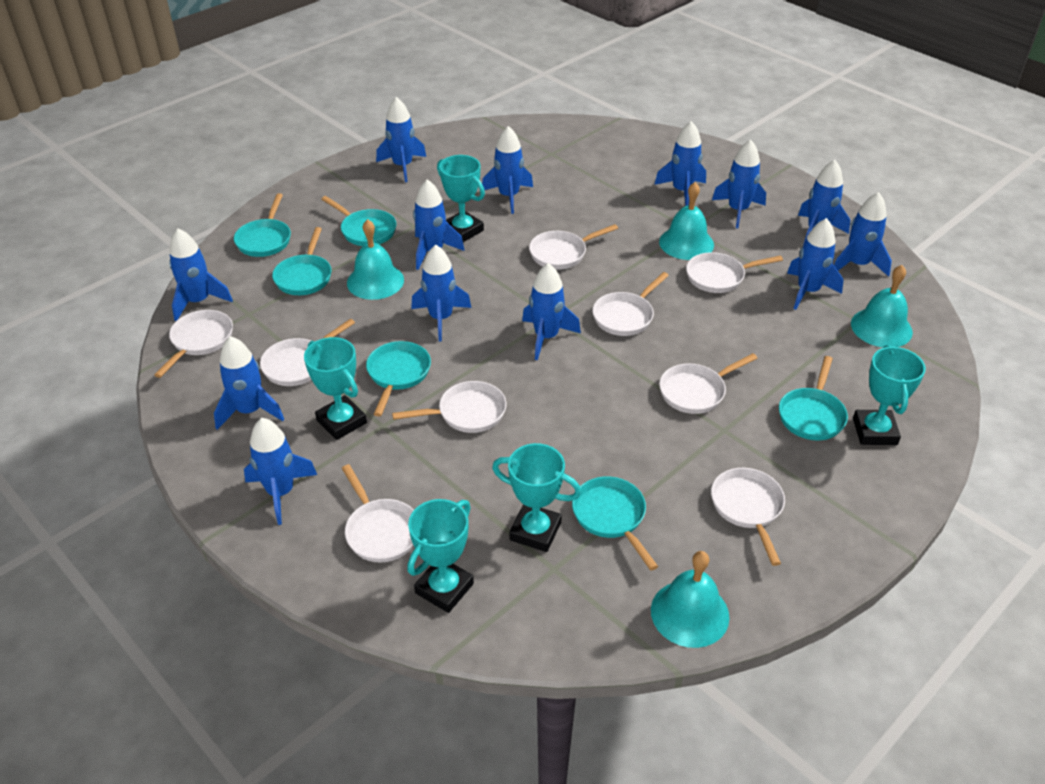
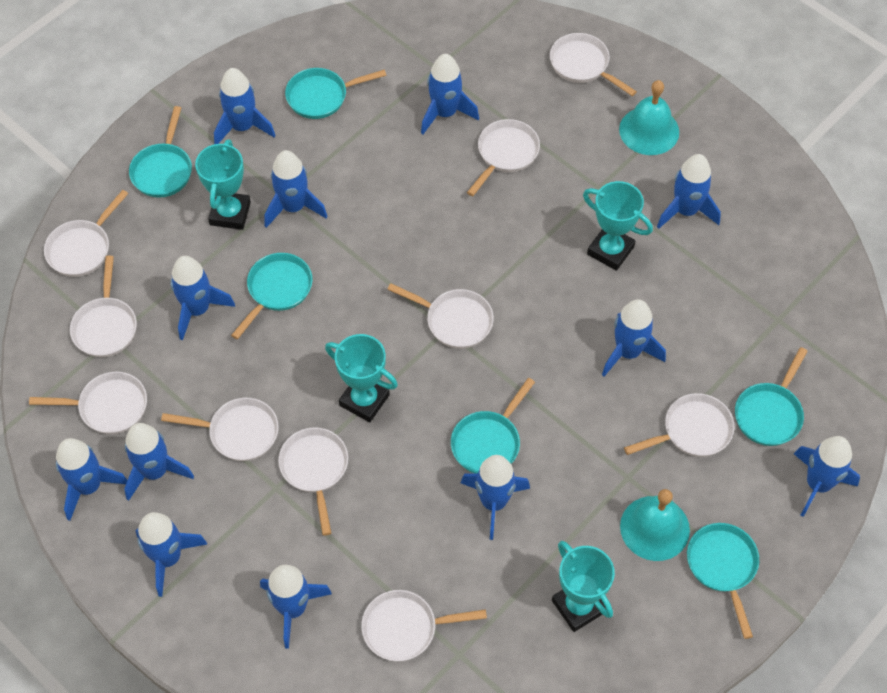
blue rocket: [169,228,233,321] [214,336,284,430] [244,418,317,525] [376,97,426,182] [411,245,471,342] [413,179,465,270] [482,126,533,214] [522,263,581,360] [654,121,706,206] [712,140,766,228] [787,218,843,310] [798,160,850,243] [834,192,892,277] = 13 -> [56,438,128,521] [124,423,194,501] [136,512,207,597] [170,256,235,340] [214,68,276,144] [260,565,332,649] [265,150,328,228] [421,54,479,134] [461,455,530,540] [602,299,666,377] [657,154,721,229] [794,436,860,517] = 12
turquoise bell: [347,219,404,300] [651,551,729,648] [659,182,714,260] [851,265,913,347] = 4 -> [619,80,679,155] [620,489,690,561] = 2
turquoise trophy: [304,337,367,440] [407,499,474,613] [437,155,485,242] [492,443,581,552] [853,345,926,445] = 5 -> [195,139,251,230] [325,334,398,422] [552,541,615,632] [583,181,653,271] = 4
white pan: [154,310,233,378] [260,319,355,386] [342,464,414,563] [392,381,507,433] [529,224,618,269] [593,272,669,336] [659,353,757,414] [686,252,783,293] [711,468,785,566] = 9 -> [29,372,147,434] [44,190,129,277] [70,256,137,357] [161,398,279,461] [278,427,348,535] [361,590,487,661] [387,283,494,349] [467,119,540,196] [550,33,637,96] [624,393,734,457] = 10

